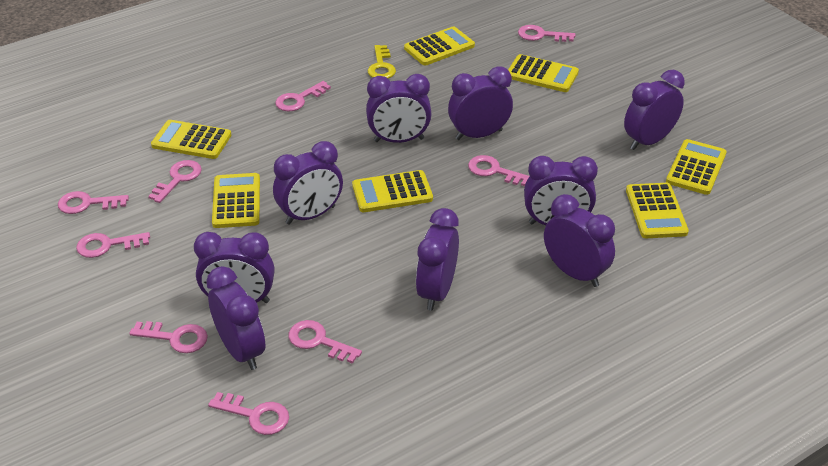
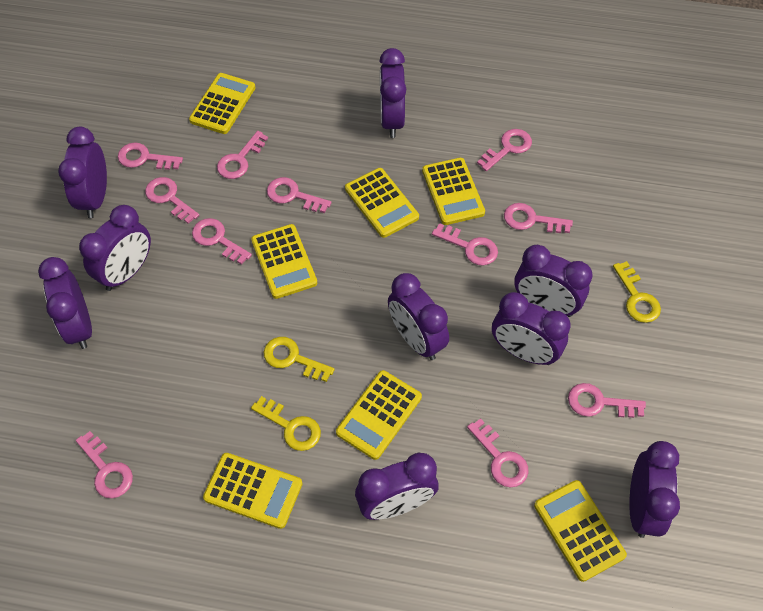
pink key: [58,191,129,214] [76,232,150,258] [129,321,208,353] [148,160,202,203] [208,392,289,435] [275,81,331,111] [289,320,362,364] [468,155,530,186] [518,25,575,42] = 9 -> [76,431,133,498] [118,142,183,170] [145,177,200,224] [192,218,252,265] [217,131,268,179] [267,177,332,213] [432,223,498,265] [467,418,529,487] [477,129,532,171] [504,203,573,233] [568,383,646,418] = 11
yellow key: [368,45,396,79] = 1 -> [251,396,321,451] [264,337,335,382] [613,261,661,323] = 3

